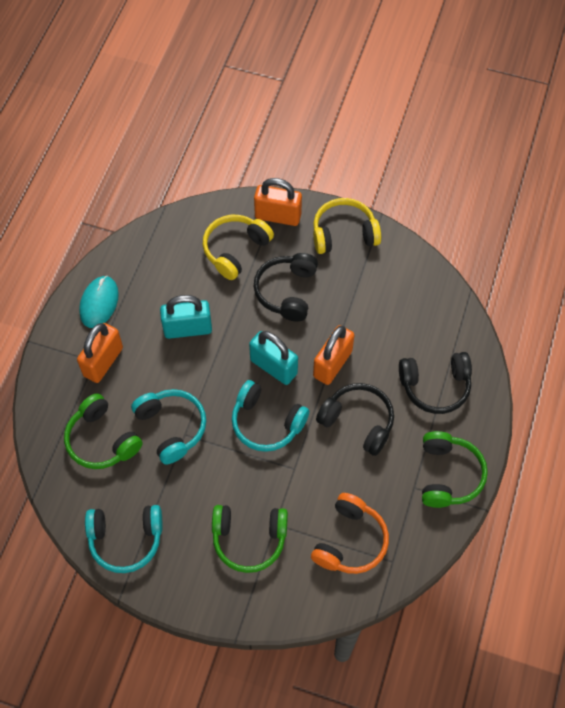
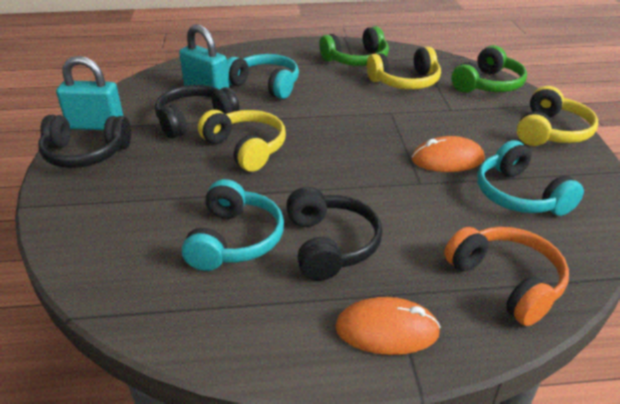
green headphones: [64,393,143,469] [212,505,288,573] [422,431,488,508] = 3 -> [319,26,389,66] [451,45,527,93] = 2
orange mouse: none = 0 -> [335,297,441,355] [412,136,485,172] = 2
orange padlock: [77,323,123,383] [254,178,302,226] [313,325,355,385] = 3 -> none = 0
turquoise mouse: [79,276,119,328] = 1 -> none = 0
yellow headphones: [203,215,274,280] [313,198,381,254] = 2 -> [198,110,286,172] [367,47,441,90] [517,86,598,146] = 3

